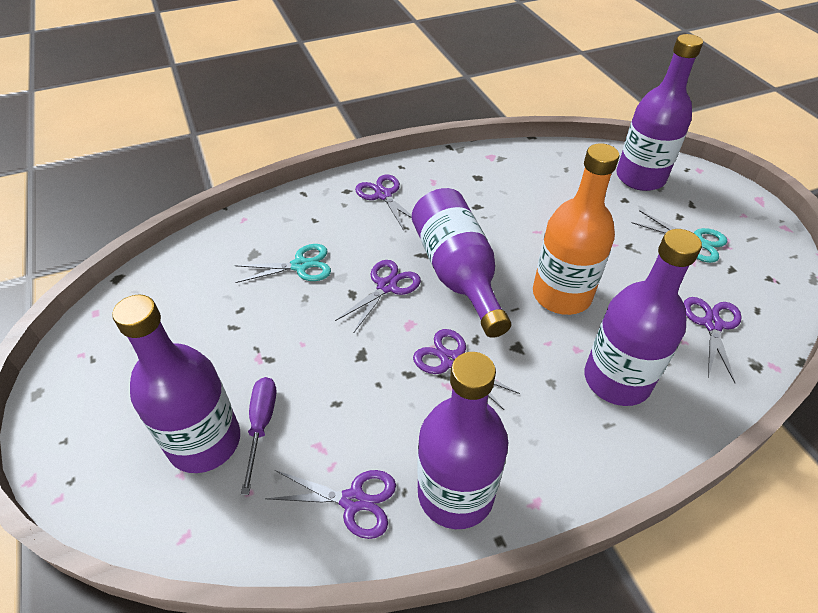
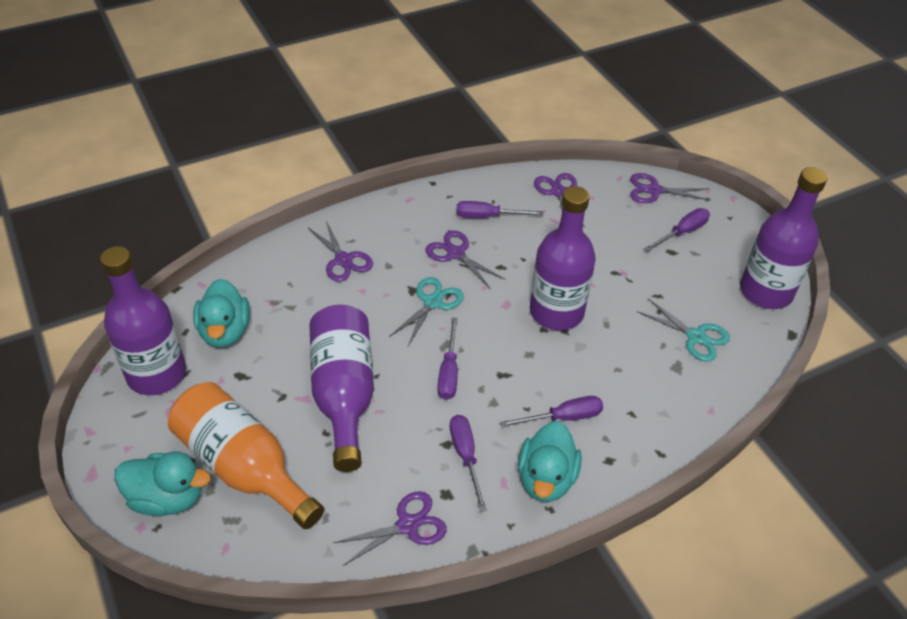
purple bottle: [112,295,240,473] [412,188,511,338] [417,352,508,529] [585,229,702,406] [616,34,703,191] = 5 -> [100,246,186,395] [309,305,374,472] [530,186,596,330] [740,167,827,309] = 4
purple screwdriver: [241,377,277,495] = 1 -> [437,317,458,400] [450,415,487,512] [456,201,544,218] [500,396,603,427] [644,208,710,251] = 5
turquoise duck: none = 0 -> [114,451,211,516] [193,279,250,347] [518,421,582,502] = 3

